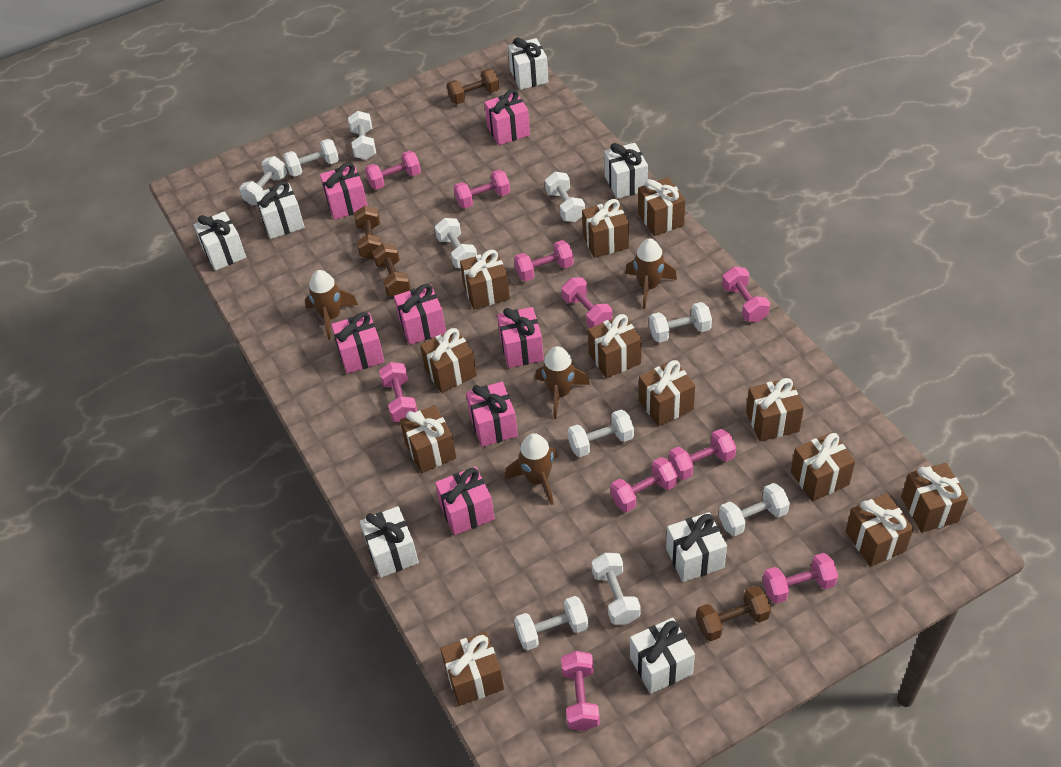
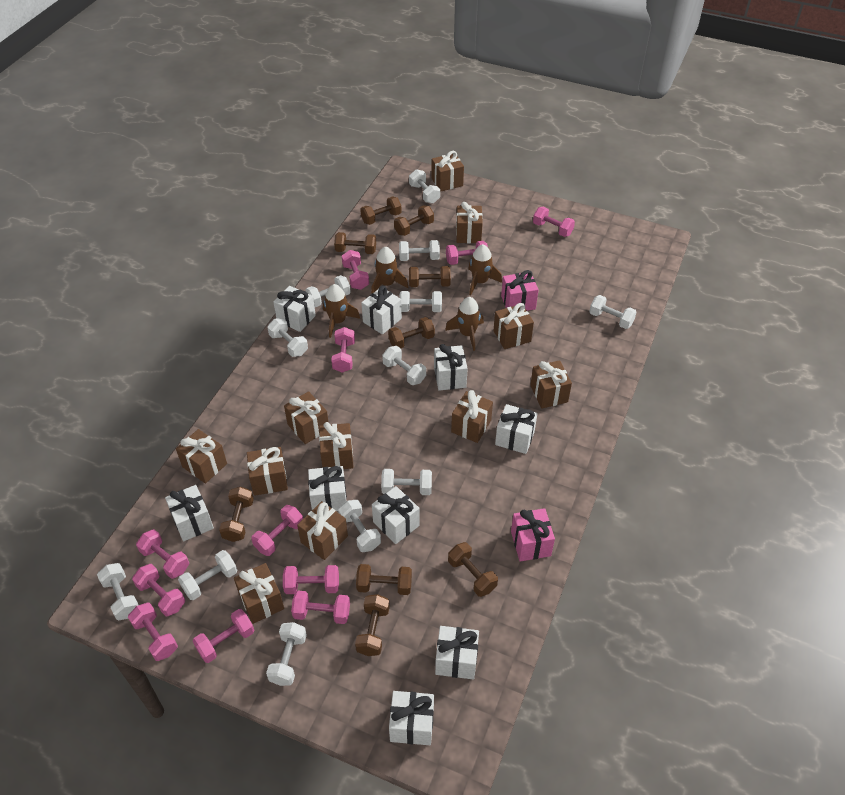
brown dumbbell: [354,206,382,259] [372,243,411,296] [447,69,499,104] [696,586,771,641] = 4 -> [219,487,254,542] [334,232,376,254] [355,594,390,656] [356,564,412,595] [360,196,401,225] [388,317,435,348] [394,205,434,236] [409,266,451,287] [448,542,498,597] = 9
brown gift: [400,405,456,473] [420,328,477,393] [440,632,504,706] [460,250,510,310] [582,199,629,258] [588,314,642,378] [638,177,685,236] [639,360,695,426] [746,378,804,441] [791,432,855,501] [846,493,914,567] [901,463,968,533] = 12 -> [176,429,227,484] [234,563,284,624] [247,447,288,496] [284,391,328,444] [297,501,348,560] [319,422,354,469] [431,151,464,192] [451,390,493,443] [456,202,483,243] [493,303,534,349] [530,360,572,409] = 11
pink dumbbell: [365,151,421,190] [379,362,417,422] [454,170,510,209] [514,240,574,281] [561,277,612,328] [561,651,600,731] [610,457,678,512] [668,429,736,480] [722,267,770,322] [763,553,838,604] = 10 -> [128,603,178,661] [132,564,185,616] [136,529,189,579] [193,609,254,663] [251,505,303,556] [283,565,339,594] [291,590,350,624] [331,327,355,373] [342,250,369,290] [446,241,488,265] [533,207,575,237] = 11
pink gift: [320,163,368,220] [331,312,385,374] [394,284,446,345] [435,466,495,535] [466,382,518,447] [484,89,530,145] [497,307,544,368] = 7 -> [501,270,539,311] [511,508,555,561] = 2
white dumbbell: [239,156,287,205] [283,139,339,177] [348,111,376,160] [435,218,477,268] [514,596,588,650] [545,172,585,222] [567,409,634,457] [592,553,641,625] [649,302,712,343] [719,483,790,536] = 10 -> [97,563,139,620] [178,550,237,600] [266,622,307,686] [267,318,308,357] [305,275,351,307] [338,500,381,552] [381,469,432,495] [382,346,426,385] [399,240,440,261] [399,291,442,312] [409,169,440,204] [589,295,637,329] = 12
white gift: [193,211,246,271] [254,181,305,239] [360,506,419,578] [508,37,549,90] [604,143,648,199] [630,618,695,694] [666,512,727,582] = 7 -> [165,485,214,542] [273,286,316,332] [308,466,347,511] [361,286,402,335] [372,486,420,544] [389,691,434,745] [434,344,468,391] [435,626,479,679] [495,404,537,454] = 9

